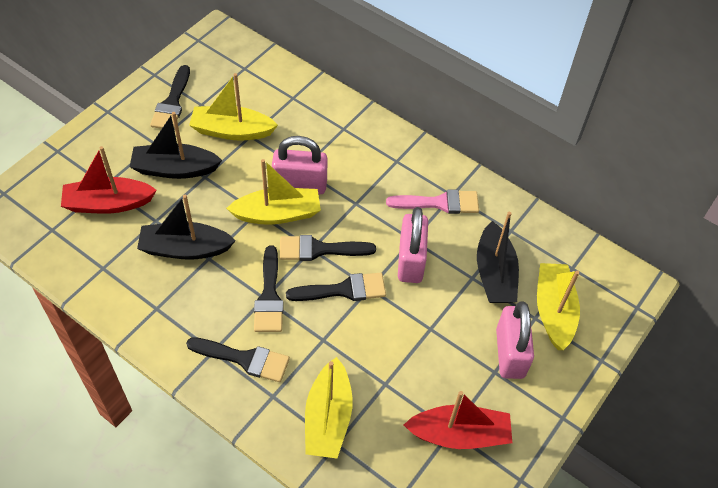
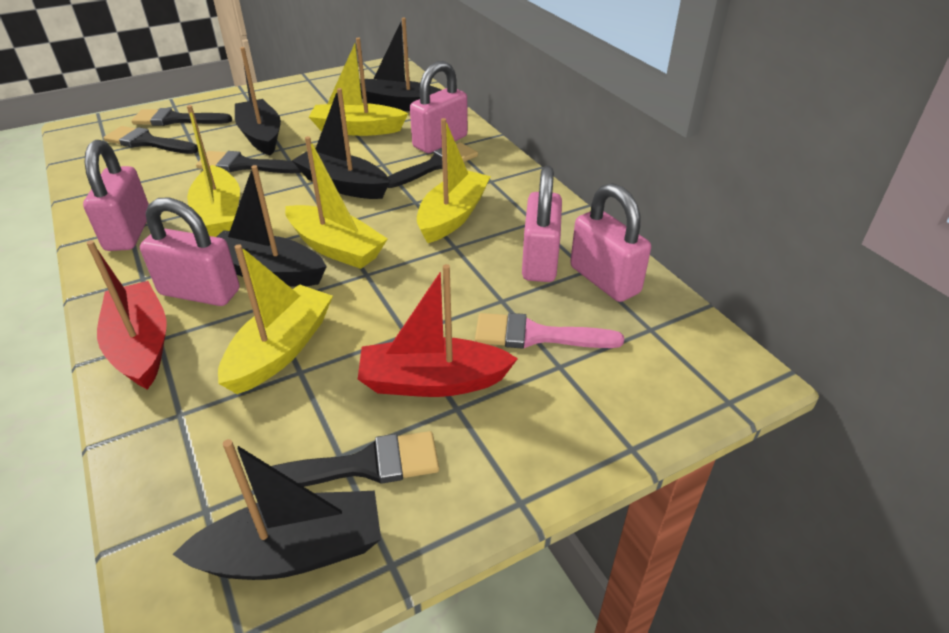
black boat: [130,112,222,179] [137,195,236,260] [477,212,519,303] = 3 -> [172,439,381,580] [217,165,327,287] [235,47,281,156] [292,88,389,199] [360,17,441,111] = 5
pink padlock: [272,136,327,194] [398,207,428,283] [496,301,534,379] = 3 -> [83,140,149,251] [140,197,240,306] [410,61,468,153] [522,166,562,282] [570,183,651,302] = 5
yellow boat: [189,73,278,141] [226,159,321,225] [305,357,353,459] [537,263,580,350] = 4 -> [187,105,240,237] [218,244,333,394] [285,136,388,269] [309,38,408,136] [417,118,491,243] = 5

